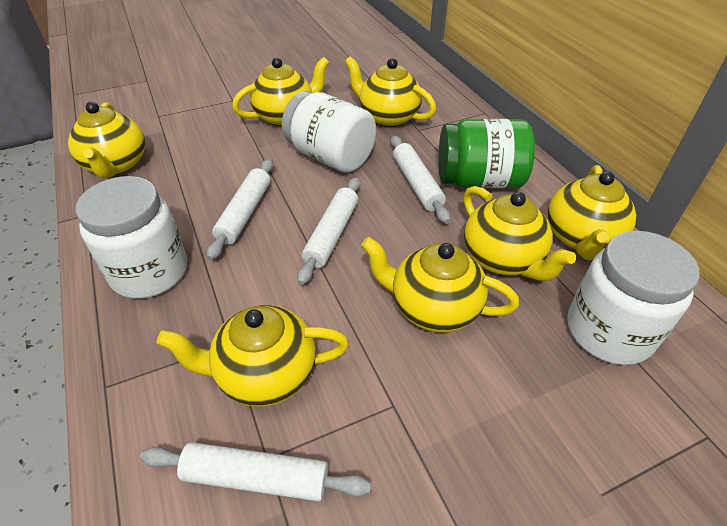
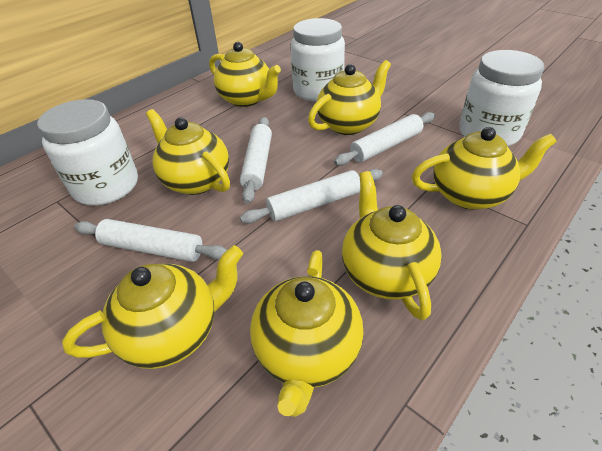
green jar: [439,119,535,188] = 1 -> none = 0

